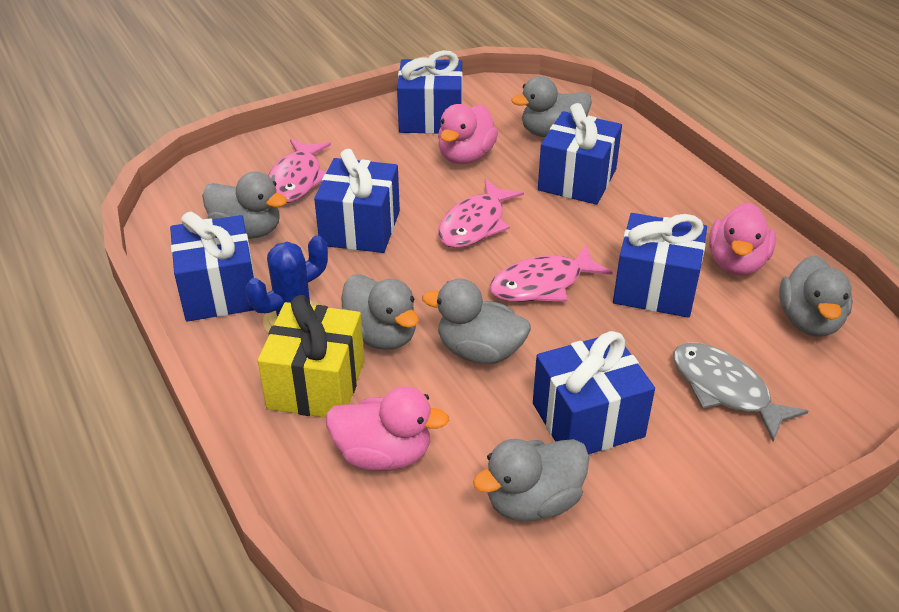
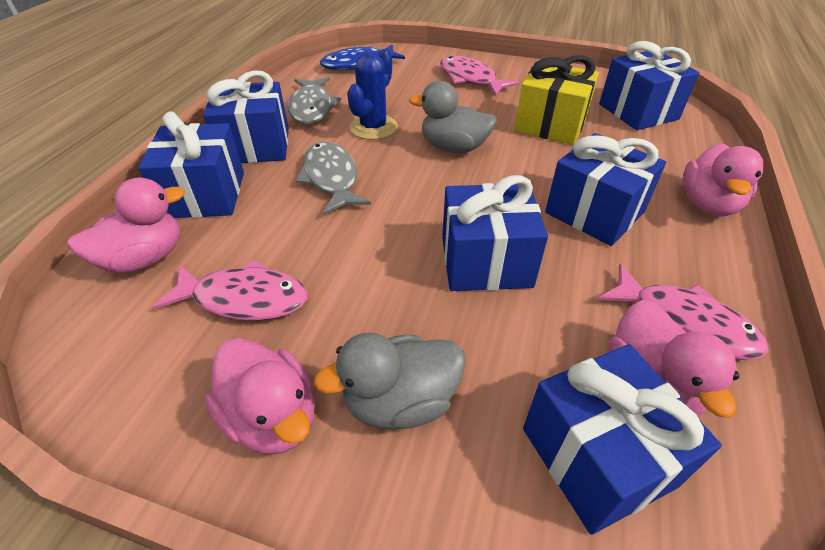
blue fish: none = 0 -> [320,45,405,70] = 1
grey duck: [202,171,287,239] [340,274,419,350] [422,278,531,364] [473,439,589,522] [511,76,592,137] [779,255,853,337] = 6 -> [313,332,466,429] [409,81,497,153] = 2
grey fish: [673,343,808,442] = 1 -> [288,77,341,125] [296,142,371,215] = 2
pink duck: [326,387,449,471] [438,104,498,164] [709,203,776,275] = 3 -> [67,177,185,274] [205,338,315,455] [609,299,739,418] [683,144,764,217] = 4

